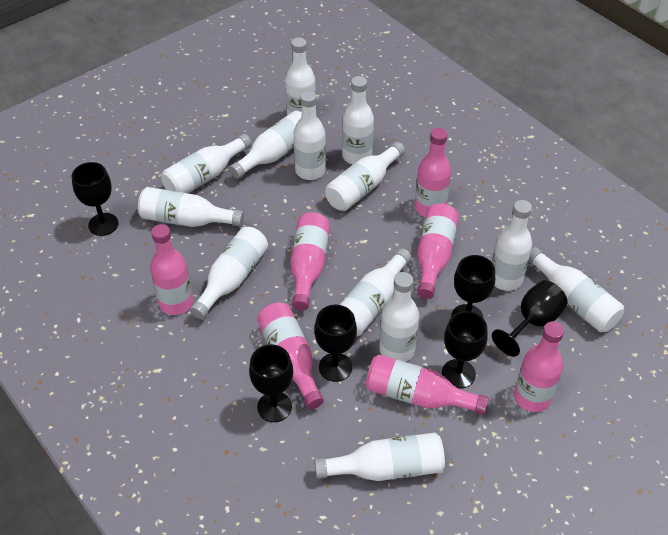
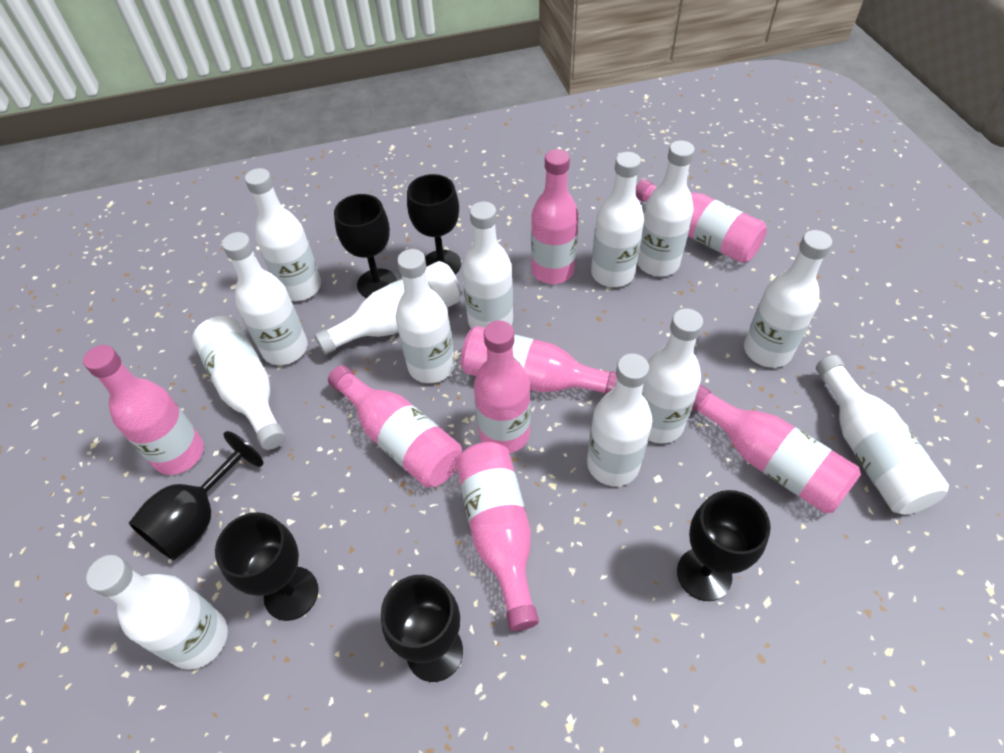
pink bottle: [150,224,193,315] [257,302,324,409] [290,212,330,311] [366,355,489,415] [415,128,451,217] [417,203,459,299] [514,321,564,412] = 7 -> [83,345,204,475] [328,365,462,488] [456,442,539,631] [461,326,617,395] [474,321,531,453] [531,149,579,284] [636,179,767,263] [692,385,861,513] = 8

